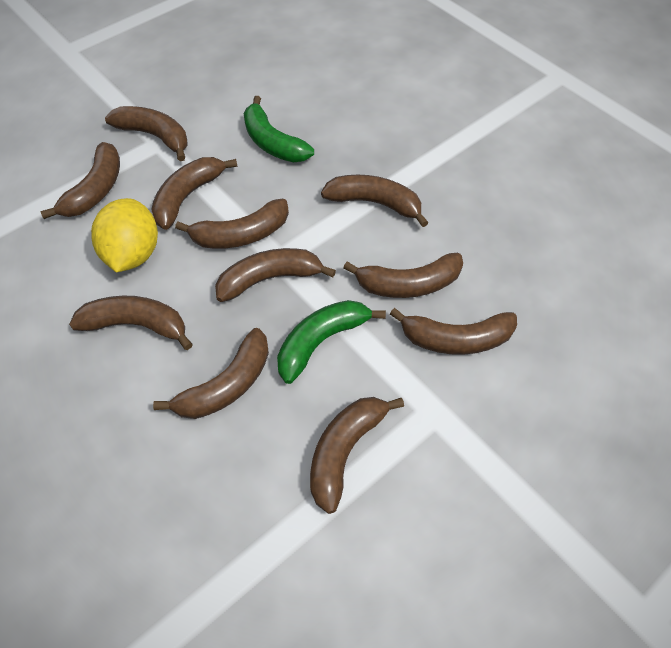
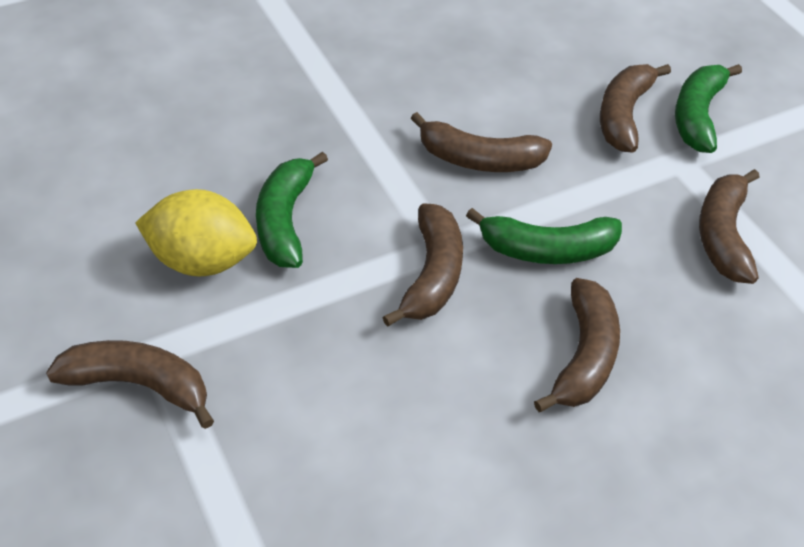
brown banana: [40,142,120,219] [69,296,193,350] [105,106,188,161] [151,157,238,230] [153,328,269,419] [175,199,289,249] [215,248,336,302] [310,397,404,514] [321,175,429,227] [343,253,463,298] [390,308,517,355] = 11 -> [46,340,214,429] [382,203,463,327] [411,112,552,172] [534,278,620,412] [600,64,671,153] [699,169,760,284] = 6
green banana: [244,96,314,162] [277,300,386,384] = 2 -> [256,152,328,268] [466,208,622,264] [675,64,742,153] = 3

